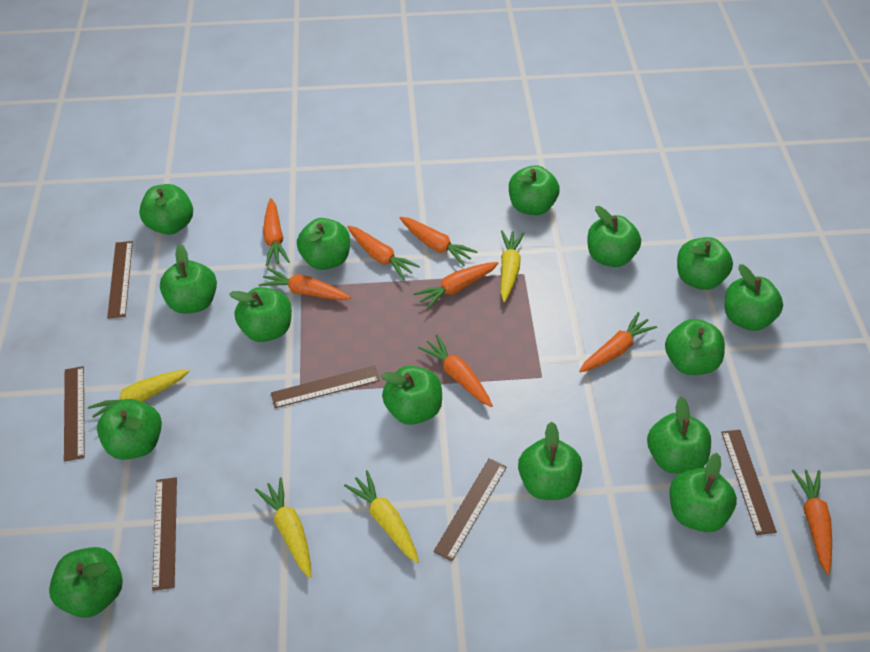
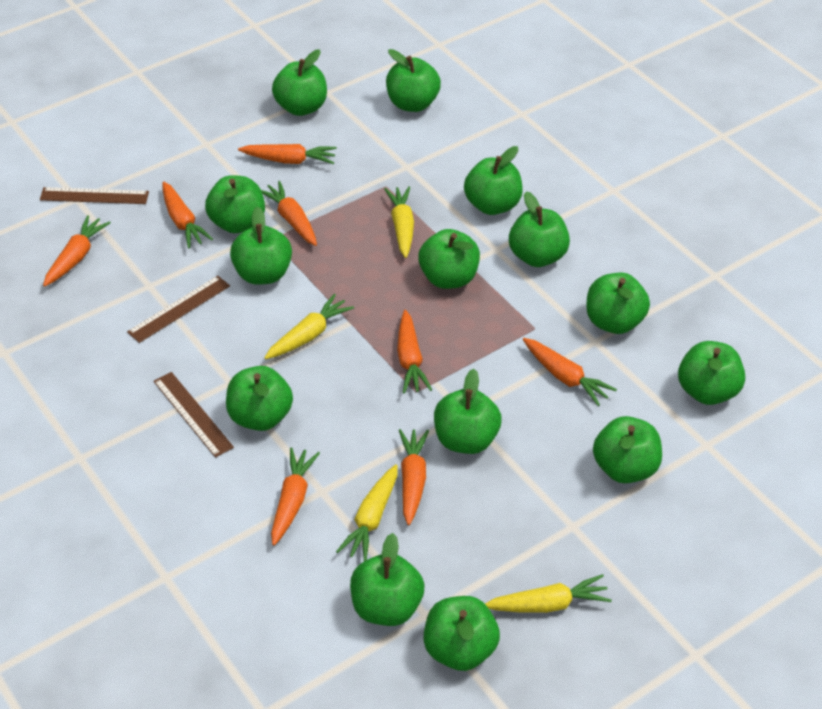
brown ruler: [64,366,85,462] [107,241,133,318] [152,477,177,591] [271,366,380,408] [434,458,506,561] [721,430,777,535] = 6 -> [40,187,149,204] [127,276,230,343] [153,372,234,458] = 3
green apple: [49,547,123,618] [97,399,162,460] [139,184,193,235] [160,244,217,314] [229,287,292,342] [297,218,350,270] [381,366,442,425] [509,165,560,215] [518,422,582,500] [587,206,641,267] [647,397,711,474] [665,319,725,375] [670,453,737,532] [677,237,733,290] [725,264,783,331] = 15 -> [205,175,265,233] [226,366,293,431] [230,206,292,285] [272,49,327,116] [350,533,424,626] [386,49,441,112] [418,229,480,289] [424,596,500,671] [434,369,502,454] [464,146,523,215] [509,191,570,267] [586,273,650,334] [593,416,662,483] [678,341,745,405] = 14

